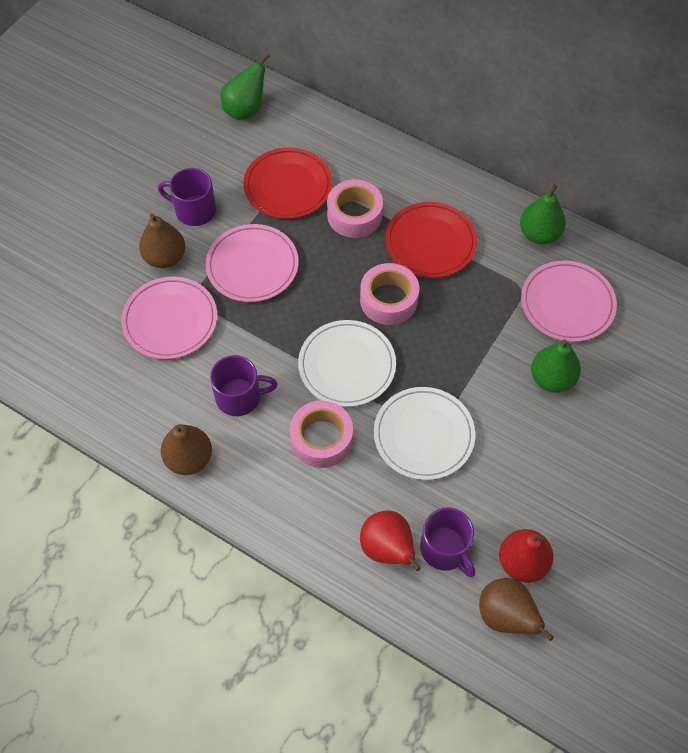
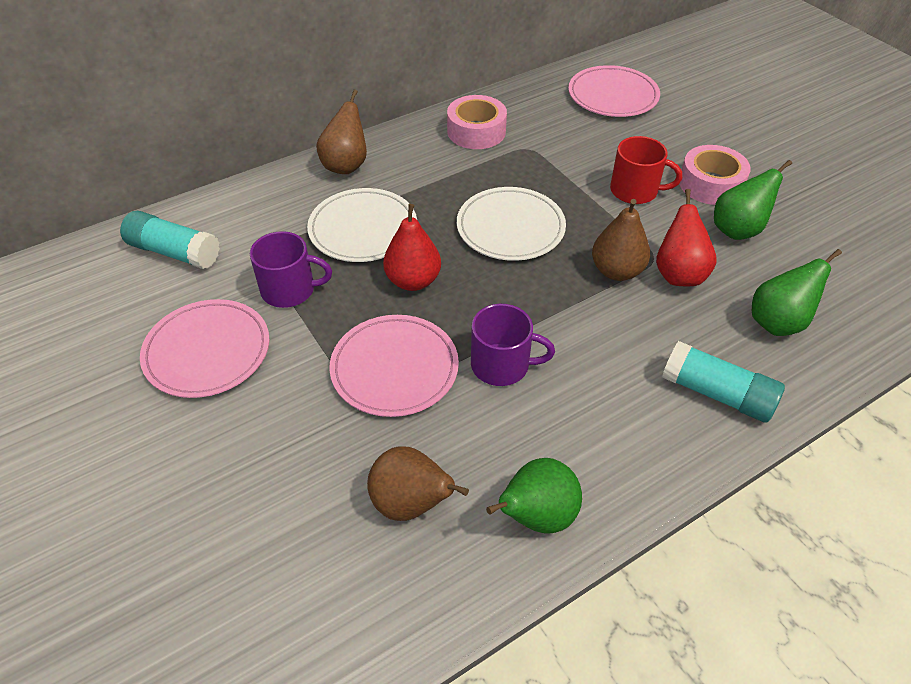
pink tape: [290,400,353,468] [327,179,383,238] [360,263,419,325] = 3 -> [447,95,507,149] [679,145,751,205] = 2
purple mug: [158,168,216,226] [210,355,278,416] [420,507,475,577] = 3 -> [250,231,332,308] [471,304,555,386] = 2
red mug: none = 0 -> [610,136,682,204] = 1
red plate: [243,147,332,219] [385,202,477,278] = 2 -> none = 0
turquoise glue stick: none = 0 -> [120,211,220,269] [662,341,785,423] = 2

